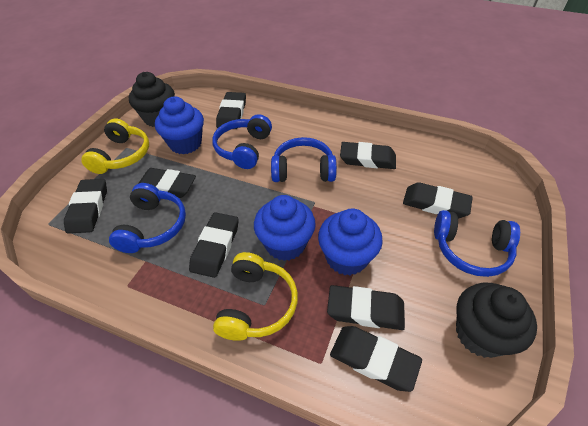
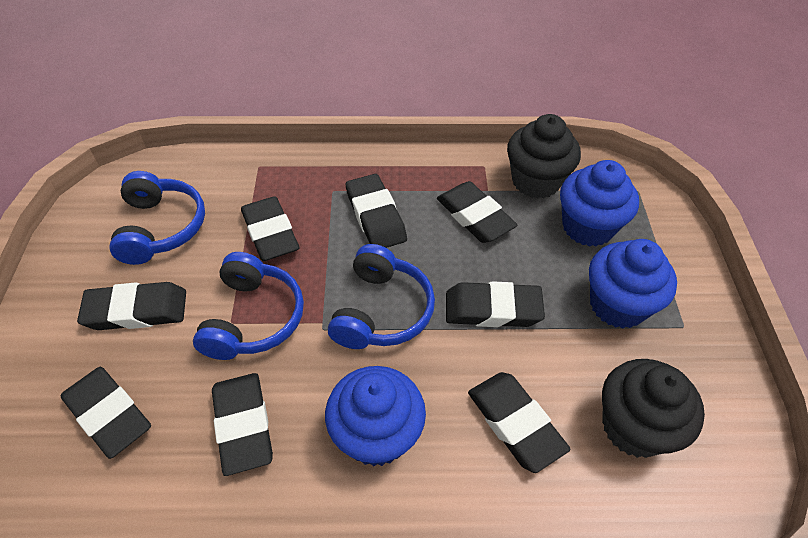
blue headphones: [109,183,186,253] [212,114,272,169] [271,137,337,182] [434,210,520,277] = 4 -> [109,171,205,265] [193,252,304,360] [328,244,435,349] = 3
yellow headphones: [81,118,149,174] [213,252,298,341] = 2 -> none = 0

